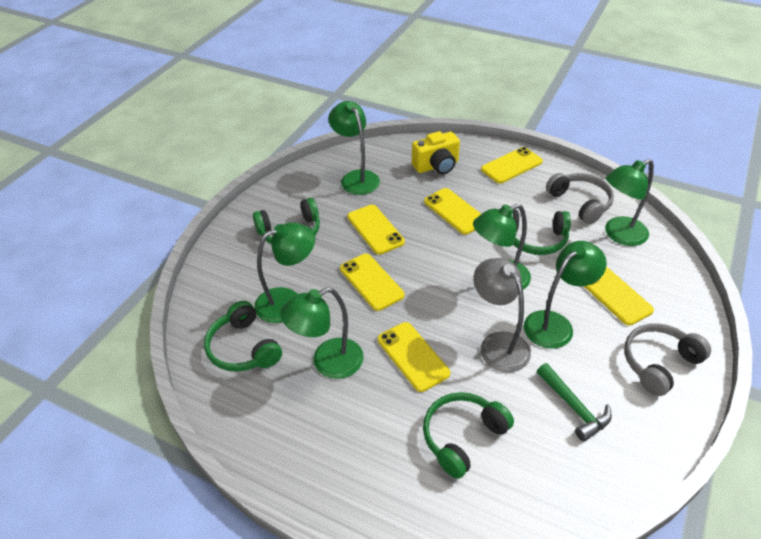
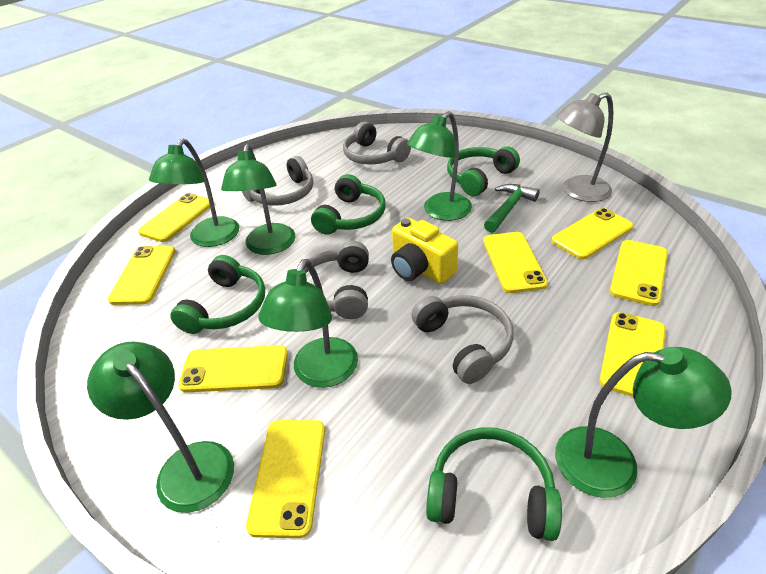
grey headphones: [546,173,614,224] [624,323,711,396] = 2 -> [242,156,313,206] [304,241,369,319] [343,122,411,165] [411,295,514,384] = 4
yellow phone: [340,254,405,311] [347,205,405,255] [378,322,450,392] [424,188,481,235] [481,147,543,184] [584,267,654,325] = 6 -> [108,246,176,305] [138,193,210,242] [178,345,288,393] [246,420,325,538] [483,232,548,293] [551,208,634,259] [599,312,666,397] [610,240,668,306] = 8

